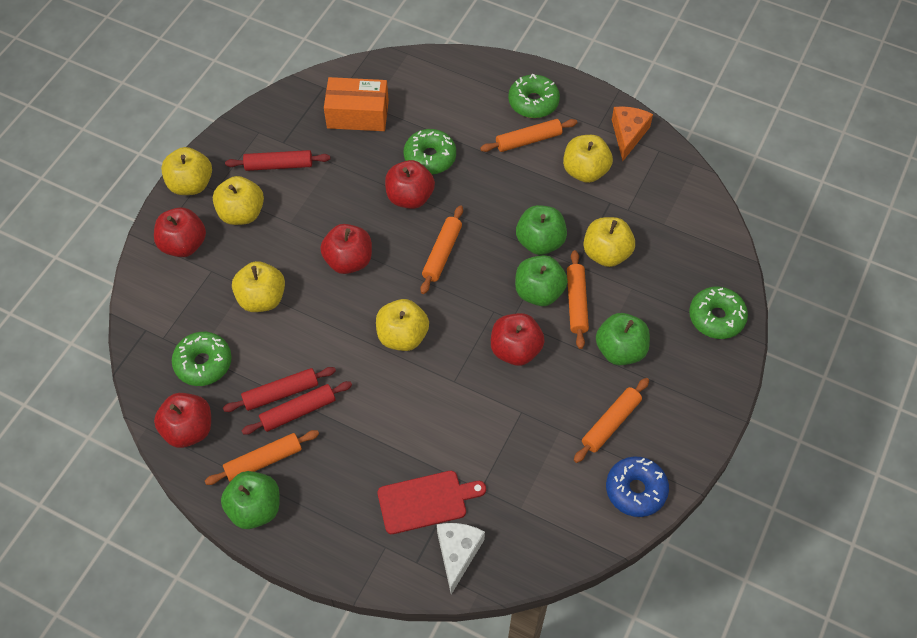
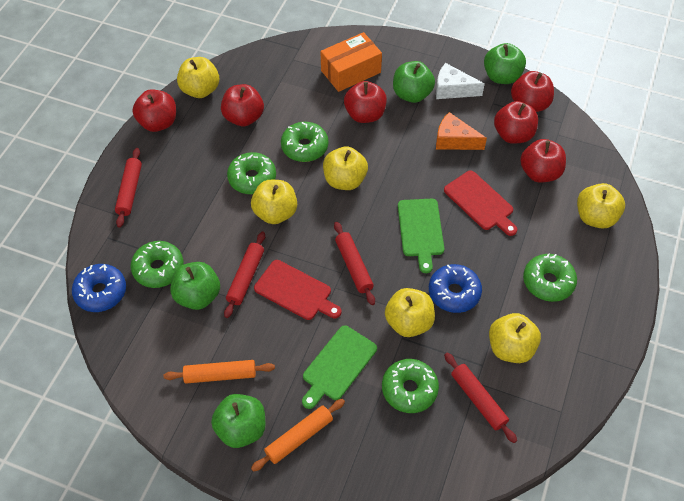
blue donut: [606,457,669,517] = 1 -> [72,264,126,312] [429,264,482,313] = 2
green cutting board: none = 0 -> [302,325,377,409] [398,199,444,273] = 2
green donut: [172,332,232,386] [404,129,456,175] [508,74,560,118] [689,287,748,339] = 4 -> [131,241,184,288] [227,152,276,194] [281,122,328,162] [382,359,439,413] [523,253,577,302] = 5
orange rolling pin: [205,430,319,485] [420,205,463,294] [480,119,577,152] [567,250,589,349] [574,378,649,463] = 5 -> [163,360,275,384] [251,399,345,472] = 2
red apple: [154,208,206,257] [154,393,211,448] [320,224,372,274] [385,160,435,209] [491,313,545,366] = 5 -> [132,89,176,132] [221,84,264,126] [344,81,387,123] [494,101,538,144] [511,71,554,112] [520,139,566,183] = 6
red cutting board: [377,471,486,534] = 1 -> [254,260,341,320] [444,171,517,236] = 2
red rolling pin: [223,367,336,412] [225,150,330,171] [241,381,352,435] = 3 -> [115,148,142,228] [224,231,265,318] [334,222,375,305] [444,353,517,443] = 4

